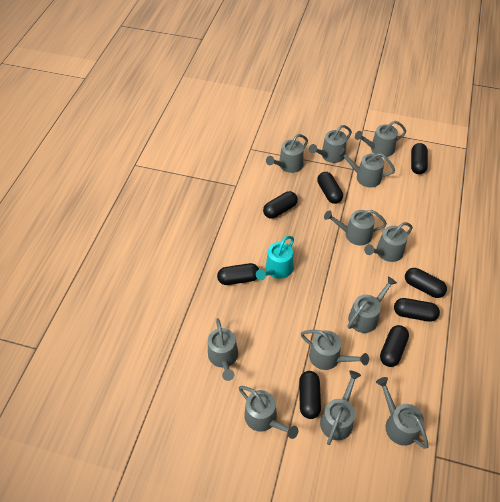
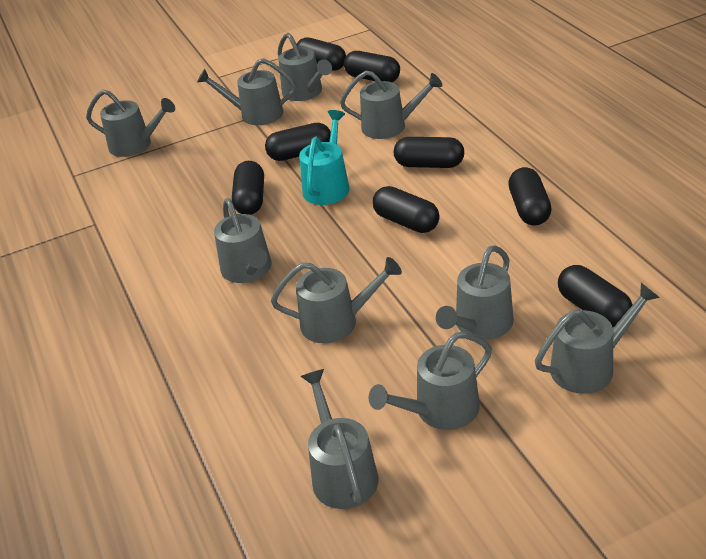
grey watering can: [208,318,238,381] [239,386,298,439] [266,134,308,173] [301,330,369,370] [309,125,352,163] [320,370,361,445] [324,210,387,246] [338,148,395,187] [348,277,397,333] [355,121,406,157] [364,222,413,262] [376,377,429,449] = 12 -> [86,90,175,157] [197,58,296,125] [214,198,271,283] [271,257,402,343] [278,33,332,101] [301,369,378,509] [340,71,443,139] [369,332,492,430] [436,245,514,340] [535,283,660,394] = 10

